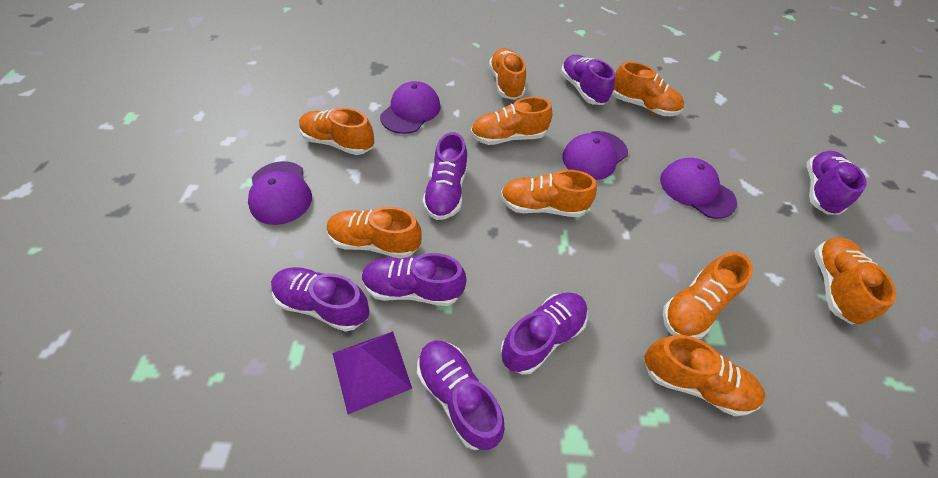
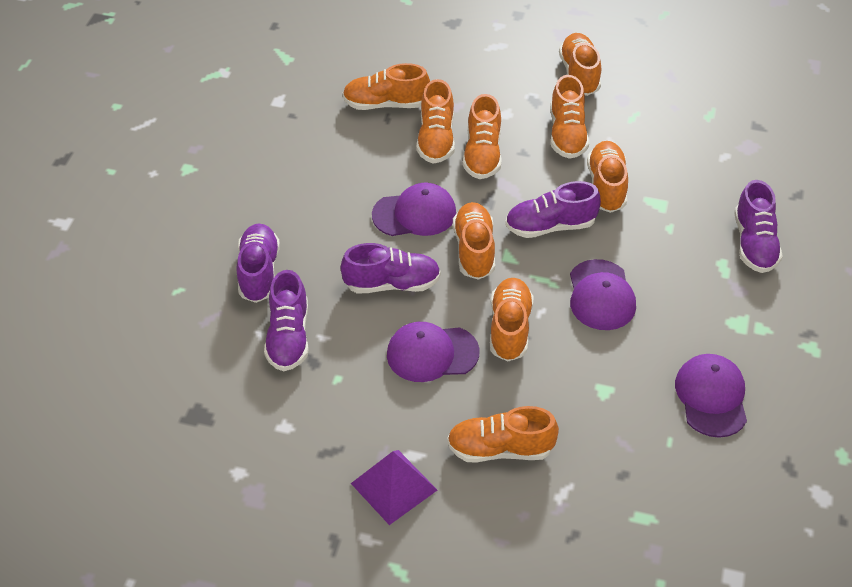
purple shoe: [271,267,369,332] [362,253,466,306] [417,340,505,450] [422,132,468,220] [500,292,588,375] [561,55,615,105] [807,151,867,215] = 7 -> [236,224,280,303] [264,270,309,371] [341,243,441,294] [505,181,601,238] [734,180,783,273] = 5

